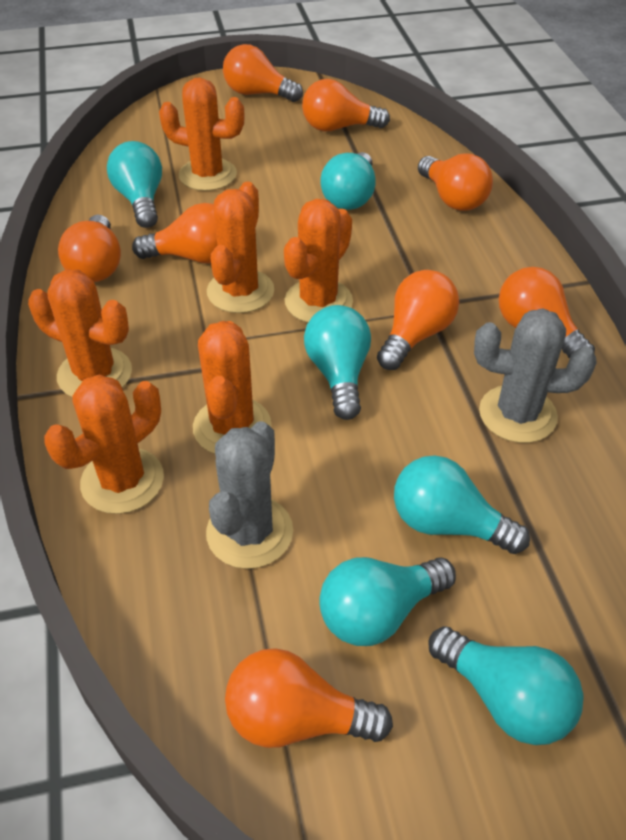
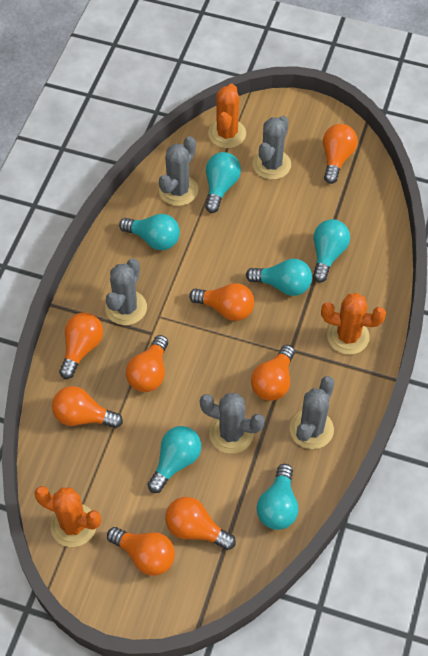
grey cactus: [206,421,293,569] [474,308,597,443] = 2 -> [105,258,147,325] [159,136,198,206] [200,393,265,454] [253,116,291,180] [290,376,335,449] = 5
orange cactus: [28,270,132,397] [44,375,164,514] [159,78,245,191] [193,321,271,454] [207,181,274,313] [284,199,353,323] = 6 -> [34,486,101,547] [208,84,246,148] [321,293,386,355] = 3

